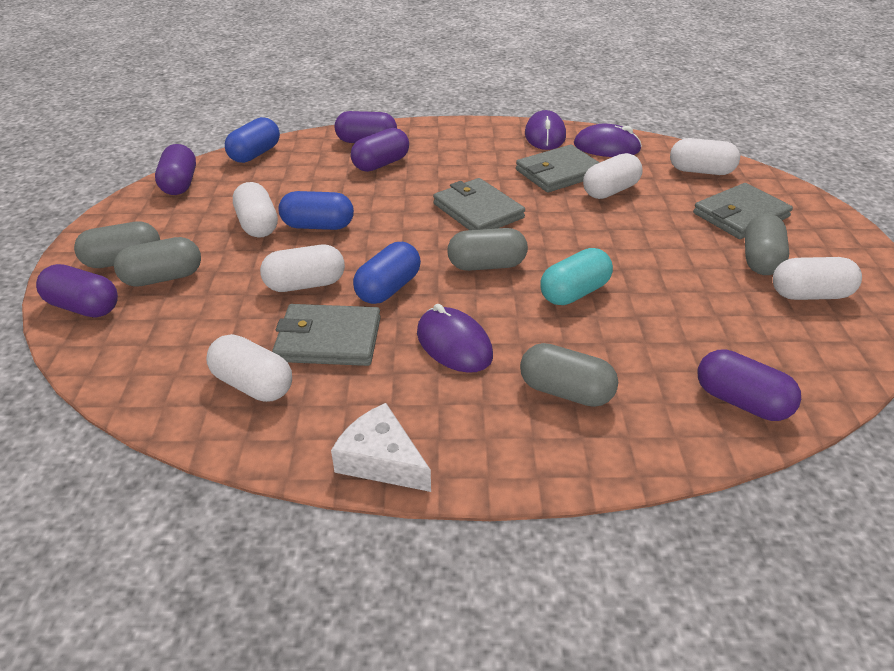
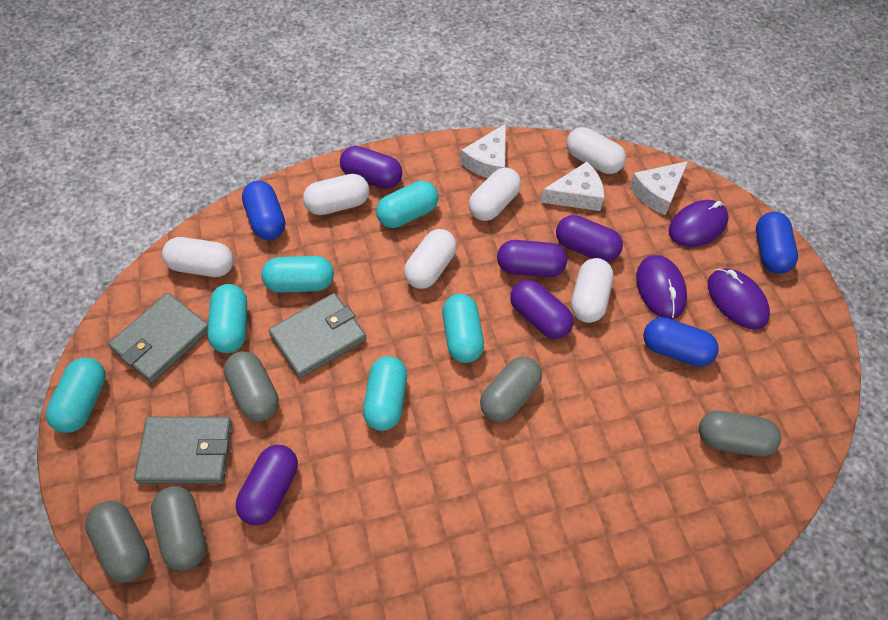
grey wallet: [272,304,381,366] [433,178,525,230] [516,145,600,193] [693,183,793,239] = 4 -> [108,293,208,383] [134,417,232,484] [268,293,366,378] = 3
turquoise capsule: [540,248,613,305] = 1 -> [46,357,106,433] [208,284,247,353] [261,256,334,293] [363,356,407,431] [376,181,439,228] [442,294,484,363] = 6
white cheese: [331,403,431,492] = 1 -> [461,124,506,178] [540,162,604,211] [630,161,688,215] = 3

